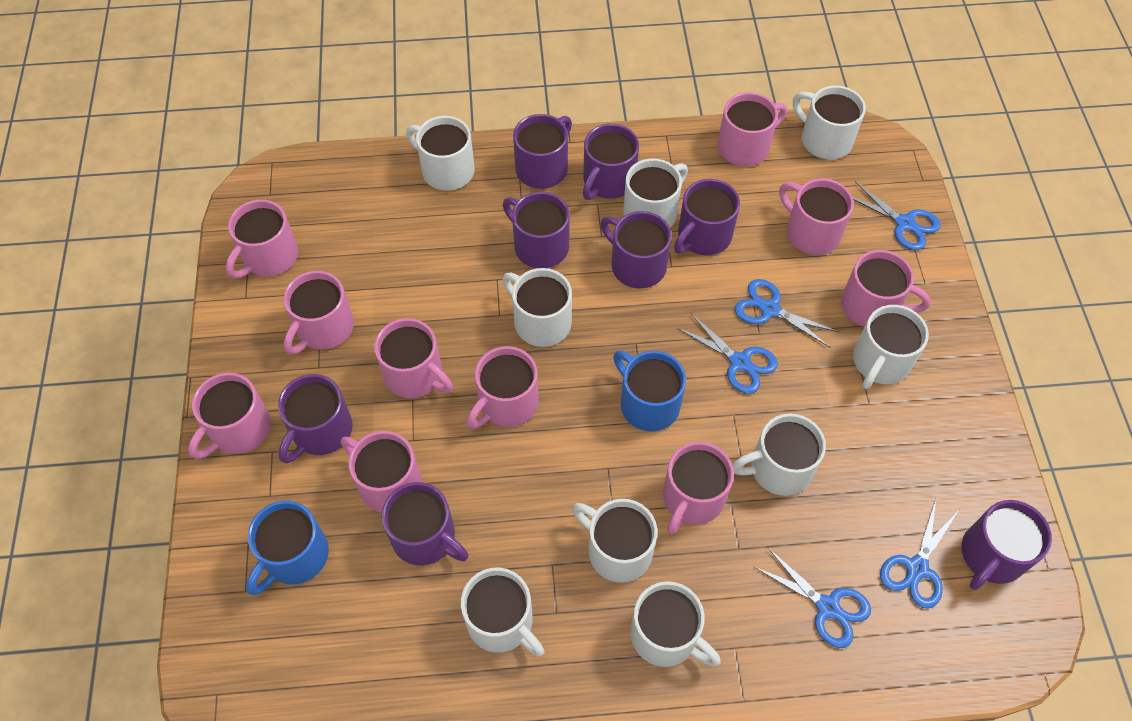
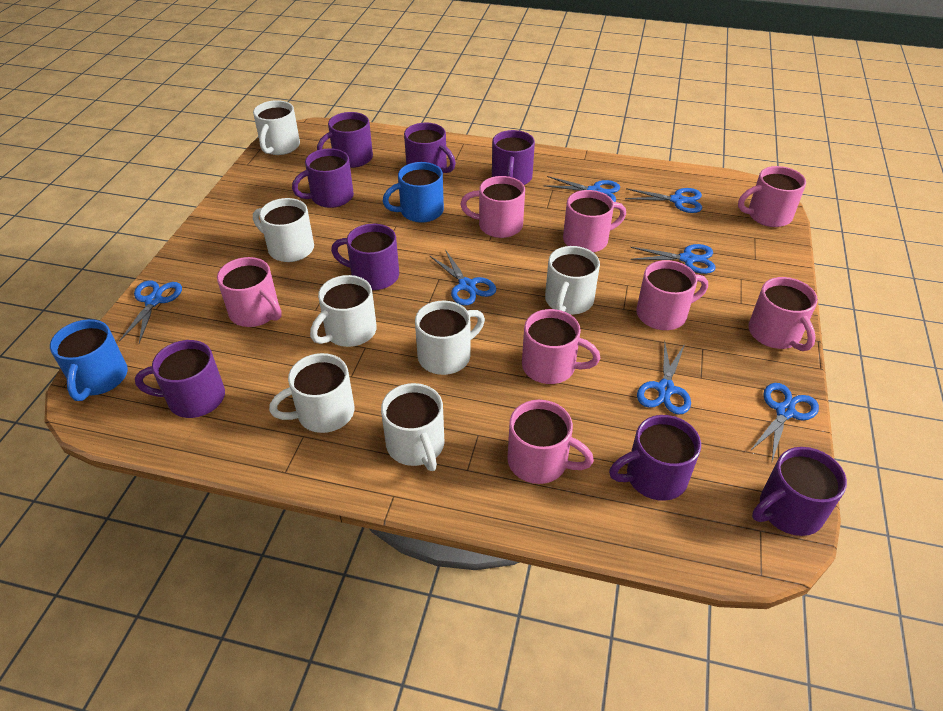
blue scissors: [677,313,778,394] [735,279,839,348] [754,548,871,648] [853,181,941,250] [880,499,959,609] = 5 -> [119,280,182,343] [430,249,496,306] [543,176,620,202] [625,188,702,213] [630,244,716,274] [637,341,691,415] [750,383,819,461] = 7
pink mug: [188,373,271,459] [226,199,298,278] [283,271,354,355] [341,431,422,513] [374,318,453,398] [467,346,539,429] [663,442,734,534] [717,92,787,166] [779,178,854,255] [841,250,931,327] = 10 -> [217,257,282,327] [460,176,525,238] [507,400,594,484] [522,309,600,384] [563,190,626,253] [636,260,708,330] [738,166,806,227] [748,277,818,351] = 8
white mug: [406,116,475,191] [461,567,545,657] [502,268,572,347] [572,499,657,583] [623,158,688,228] [630,581,721,667] [732,413,826,496] [793,85,866,160] [853,305,929,389] = 9 -> [253,100,300,155] [253,198,314,262] [269,353,354,433] [310,275,377,347] [381,383,445,471] [415,301,485,375] [545,246,600,315] = 7

